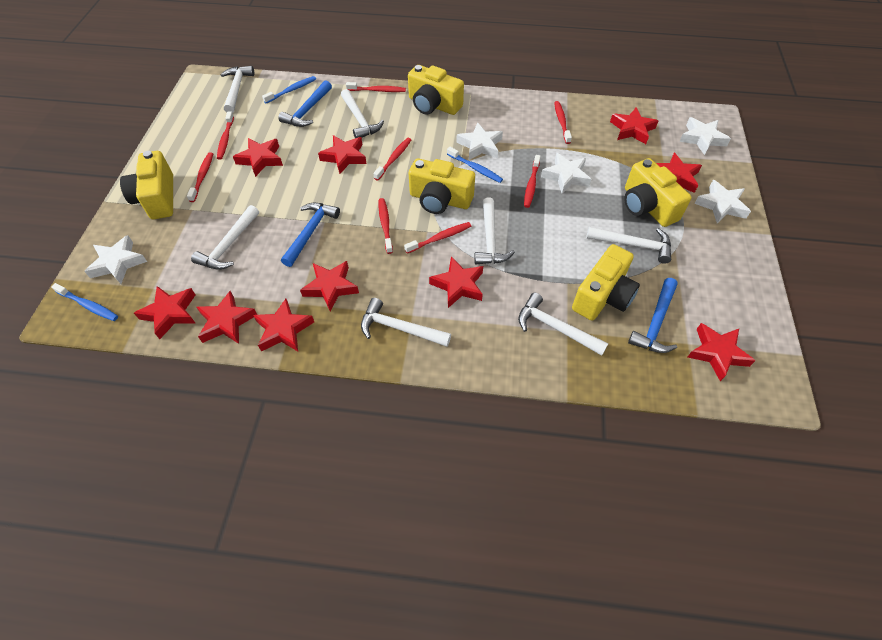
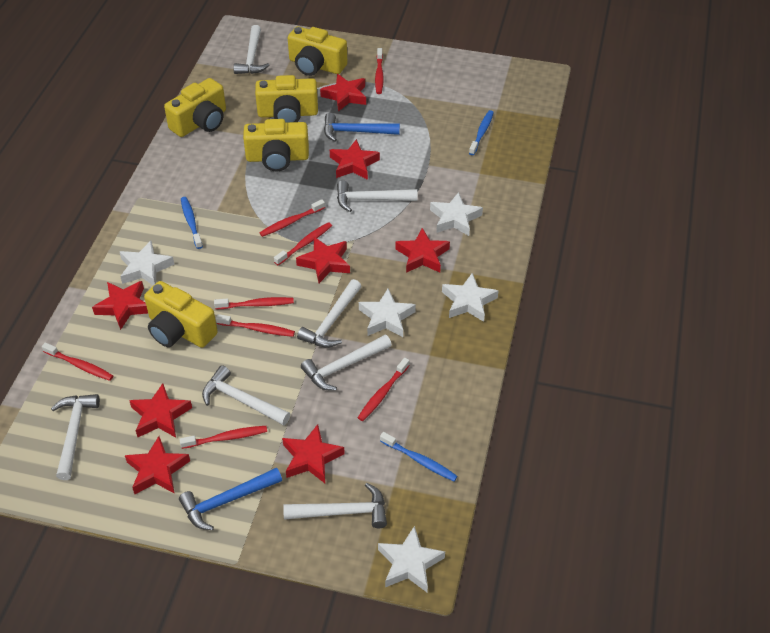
blue hammer: [278,80,332,127] [281,203,340,267] [628,278,678,353] = 3 -> [179,467,282,530] [324,113,400,142] = 2
red star: [134,286,195,339] [197,291,257,344] [233,138,283,177] [253,299,314,351] [300,261,359,312] [318,135,367,174] [429,257,483,308] [610,107,658,144] [656,153,702,193] [688,323,756,381] = 10 -> [92,281,148,330] [125,436,190,494] [129,383,192,438] [282,424,345,483] [296,237,350,283] [320,74,366,112] [330,139,380,180] [395,228,450,273] = 8

